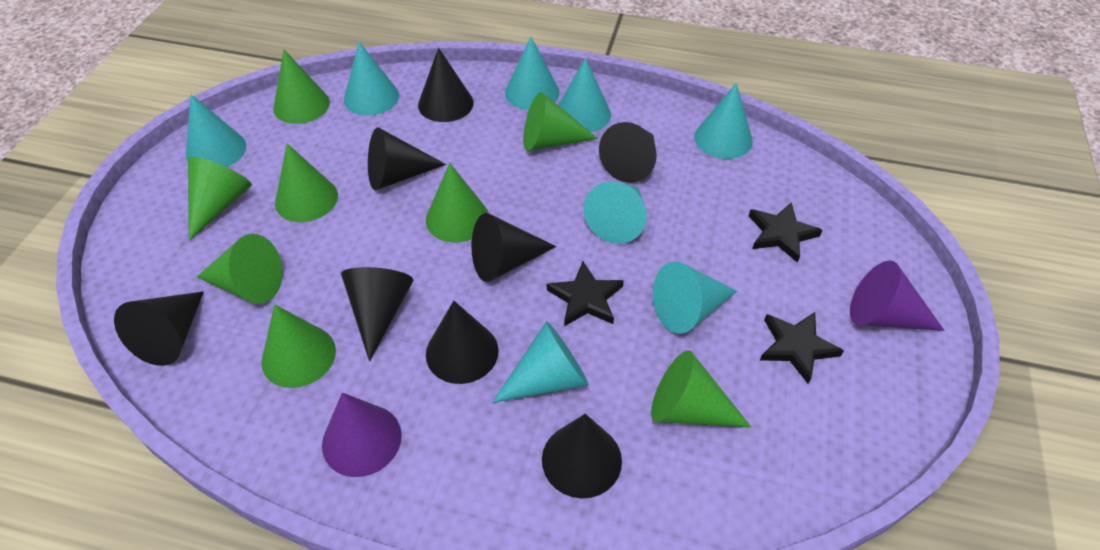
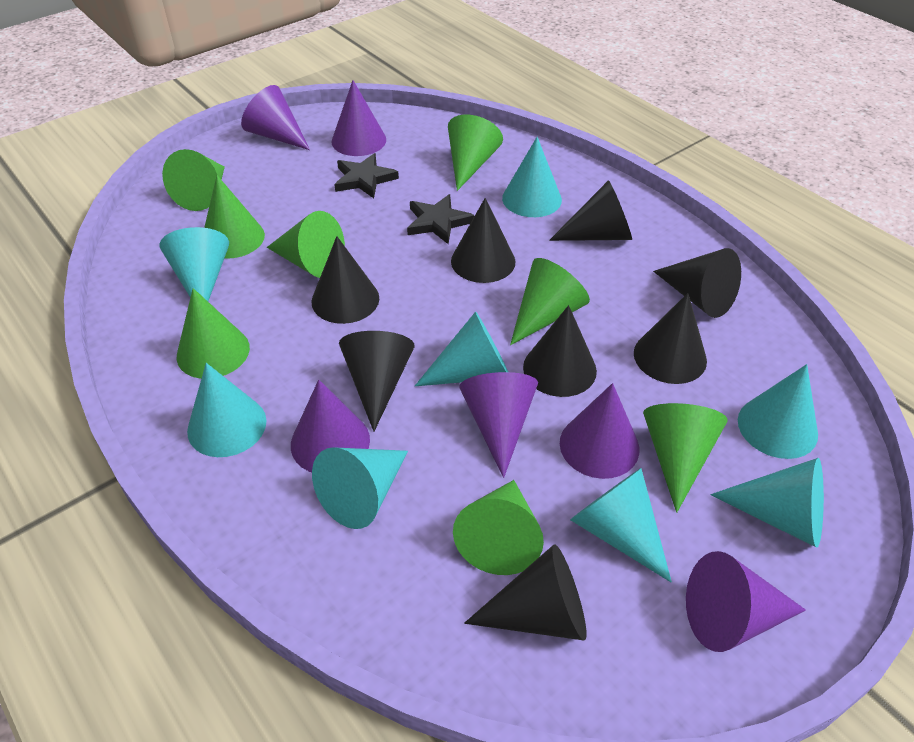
black star: [547,261,624,326] [749,202,822,263] [760,312,844,384] = 3 -> [334,153,399,198] [407,194,475,244] = 2
purple cone: [322,392,402,477] [850,261,945,331] = 2 -> [241,85,310,150] [291,380,370,472] [332,80,386,156] [459,372,538,478] [560,383,639,479] [686,551,806,652] = 6

